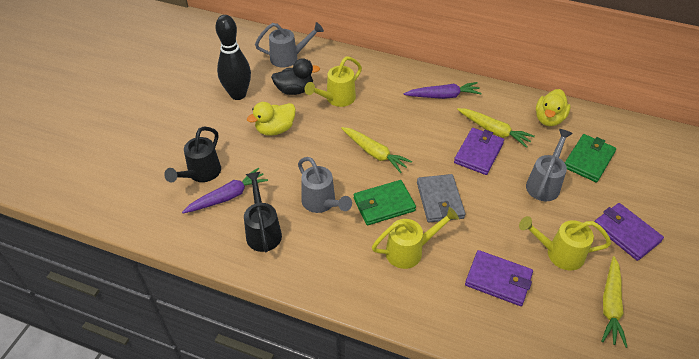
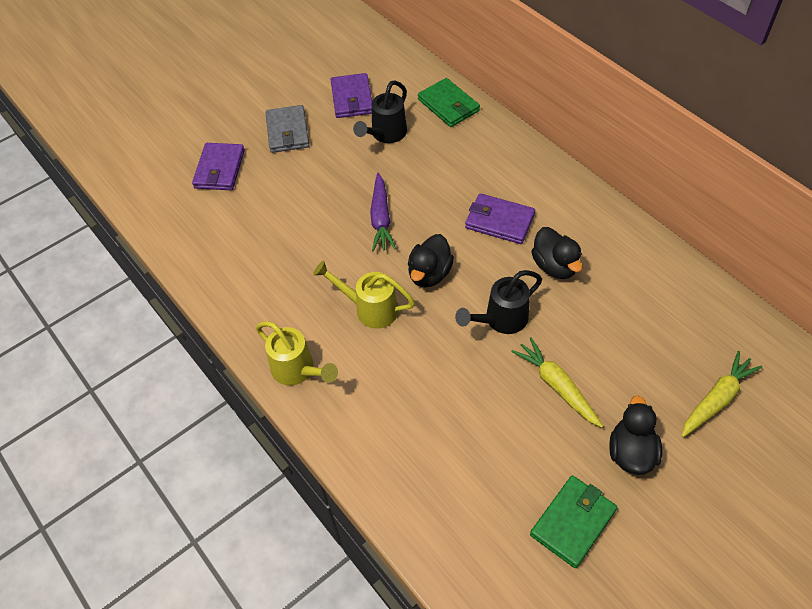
black bowling pin: [215,15,251,100] = 1 -> none = 0
black duck: [271,58,320,95] = 1 -> [408,234,454,288] [531,227,582,279] [609,396,662,475] = 3
grey watering can: [255,22,324,68] [298,157,352,213] [526,129,573,201] = 3 -> none = 0
purple carrot: [182,168,268,213] [404,82,482,99] = 2 -> [370,173,396,251] = 1
yellow carrot: [341,127,412,173] [457,108,535,148] [601,256,627,348] = 3 -> [511,337,603,428] [682,351,762,437] = 2
yellow duck: [247,102,296,136] [536,89,571,126] = 2 -> none = 0
yellow watering can: [305,56,362,107] [372,207,459,269] [519,216,611,270] = 3 -> [256,321,338,385] [313,261,415,329] = 2

